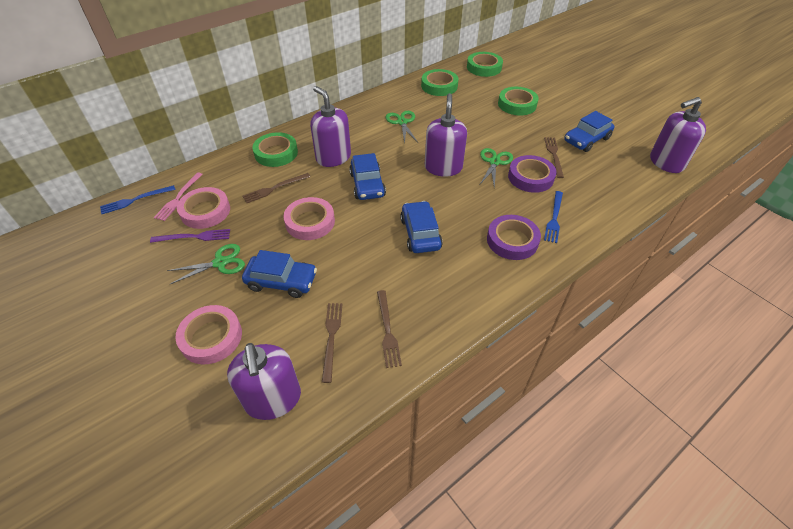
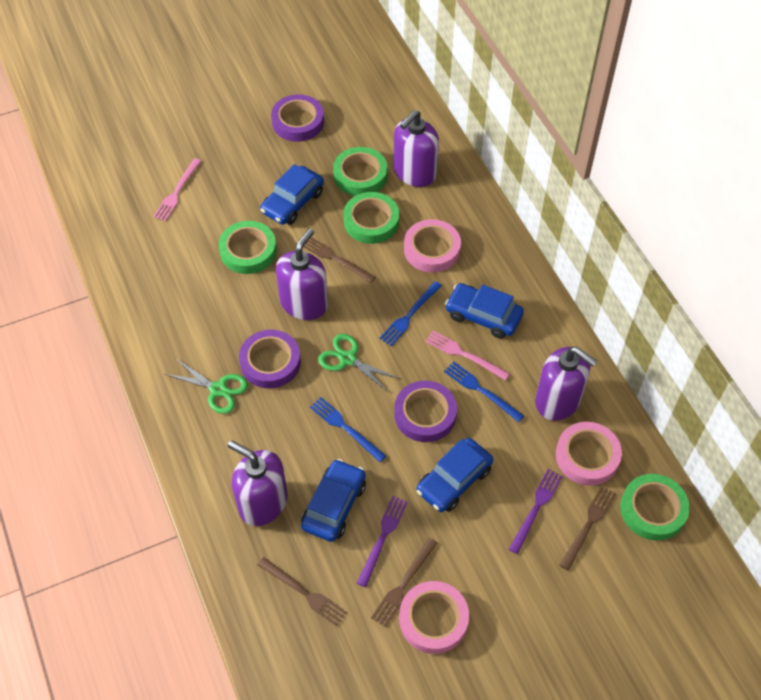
blue fork: [100,185,176,214] [544,191,563,243] = 2 -> [310,397,386,462] [379,281,442,346] [444,362,524,422] = 3
green scissors: [167,244,245,284] [385,111,418,143] [480,148,513,189] = 3 -> [165,358,248,414] [318,334,400,393] = 2
pink fork: [154,172,203,221] = 1 -> [153,158,201,221] [425,331,510,380] = 2
purple fork: [150,229,230,243] = 1 -> [357,496,408,587] [509,469,563,554] = 2
purple tape: [487,215,541,260] [508,155,556,193] = 2 -> [239,329,301,388] [271,94,324,142] [394,381,457,442] = 3

